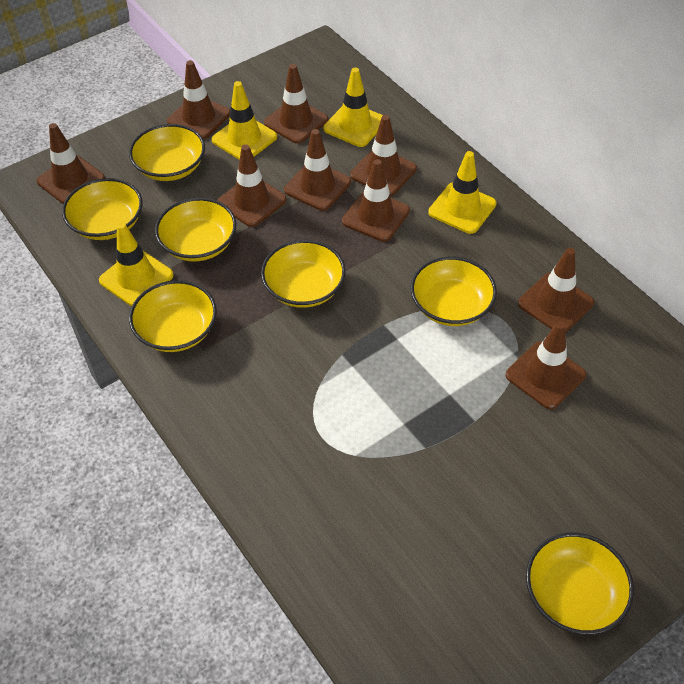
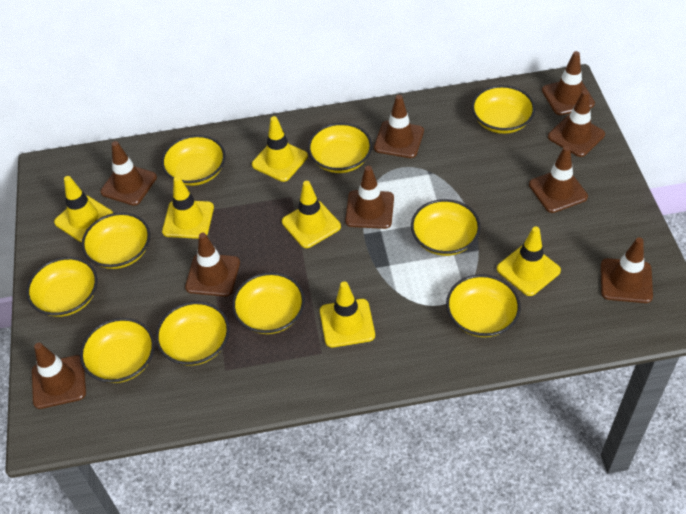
yellow bowl: [62,178,143,240] [129,124,205,181] [129,280,217,352] [155,198,236,261] [261,240,346,308] [410,257,497,326] [526,533,634,635] = 7 -> [26,257,98,317] [80,318,155,383] [82,212,150,269] [156,302,230,366] [161,135,226,186] [232,272,305,334] [308,123,372,173] [411,199,480,256] [446,274,521,337] [472,85,535,134] = 10
yellow traffic cone: [99,222,174,306] [212,81,277,160] [323,68,383,147] [428,151,496,234] = 4 -> [54,176,113,242] [162,176,214,239] [252,116,308,182] [282,181,341,248] [320,281,375,348] [497,226,561,296] = 6

